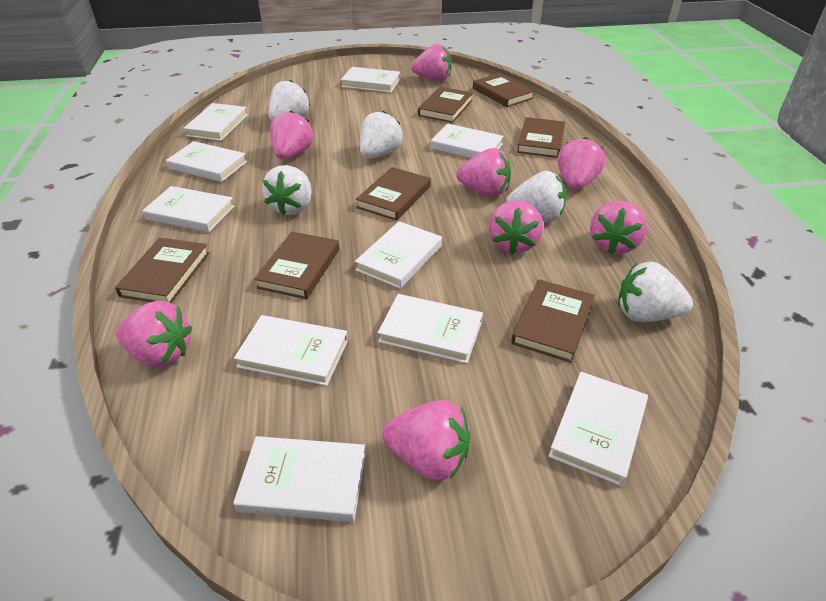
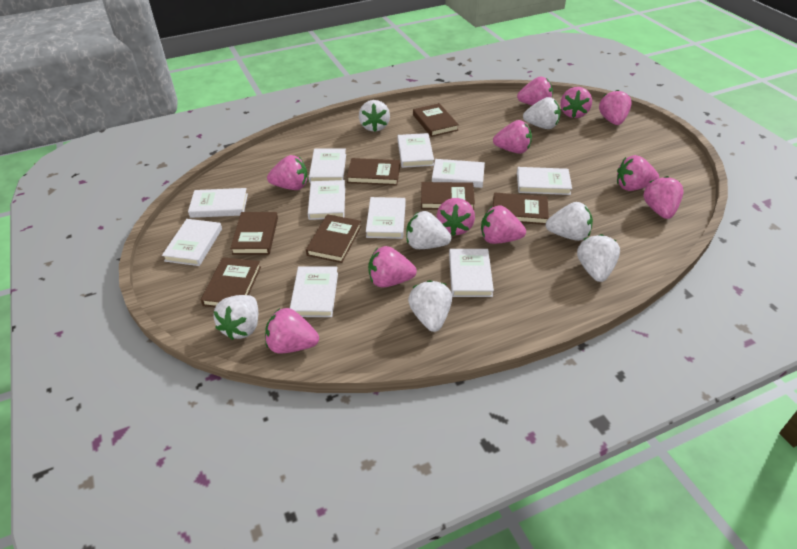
pink strawberry: [116,301,192,367] [270,110,313,160] [382,400,471,481] [411,44,452,82] [456,148,511,197] [488,200,543,254] [557,137,605,190] [590,201,647,254] = 8 -> [265,308,319,353] [267,155,308,190] [368,246,417,287] [437,198,475,236] [481,205,526,244] [493,120,532,154] [517,76,553,105] [561,87,592,118] [599,90,632,125] [617,155,659,191] [643,176,684,219] = 11
white strawberry: [262,165,312,216] [269,80,310,121] [360,111,403,158] [506,171,567,222] [618,262,693,322] = 5 -> [214,295,258,340] [359,100,390,132] [406,211,452,249] [408,280,452,332] [523,97,561,129] [545,202,593,241] [577,234,620,282] = 7

